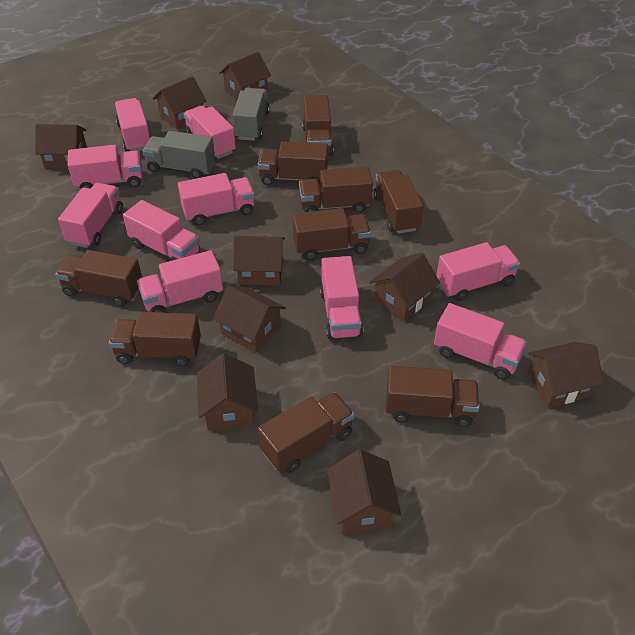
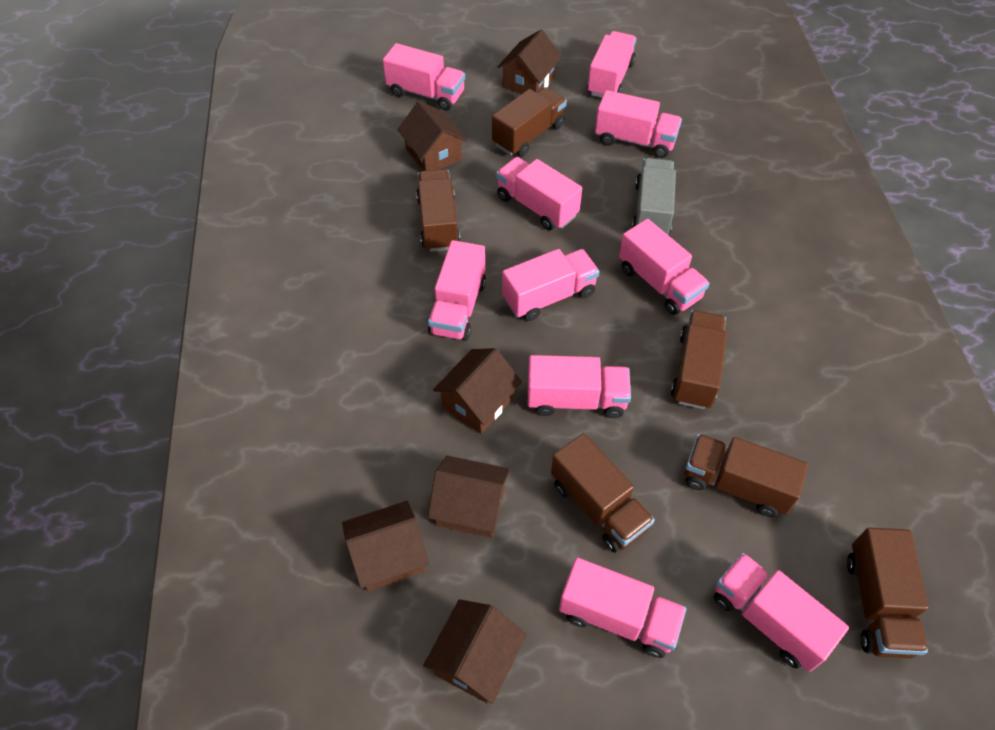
brown house: [35,124,87,169] [153,76,207,130] [197,353,258,430] [213,285,285,353] [219,52,271,99] [233,236,285,285] [327,450,401,534] [370,253,440,321] [528,342,604,407] = 9 -> [342,501,429,591] [397,101,467,171] [423,599,527,704] [428,455,510,538] [433,348,522,434] [497,30,562,94] = 6
brown truck: [55,250,142,306] [109,312,201,367] [258,141,328,185] [258,392,354,473] [293,208,371,260] [299,167,373,213] [302,95,334,156] [374,170,423,234] [386,366,480,427] = 9 -> [416,169,460,252] [492,87,567,157] [551,434,655,553] [671,310,727,409] [685,434,808,517] [847,528,928,658] = 6
grey truck: [142,131,215,178] [233,88,270,141] = 2 -> [632,158,676,236] = 1

